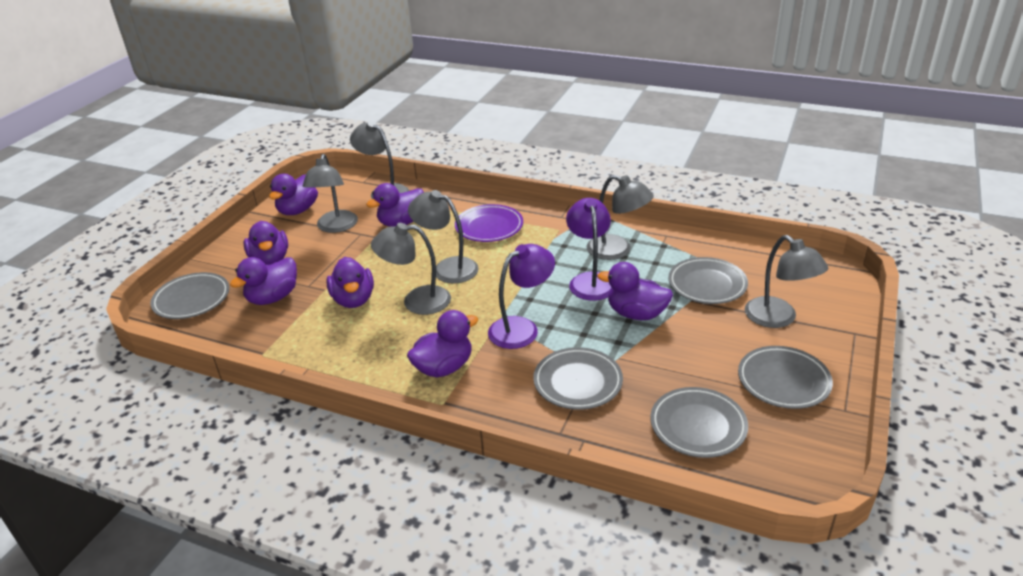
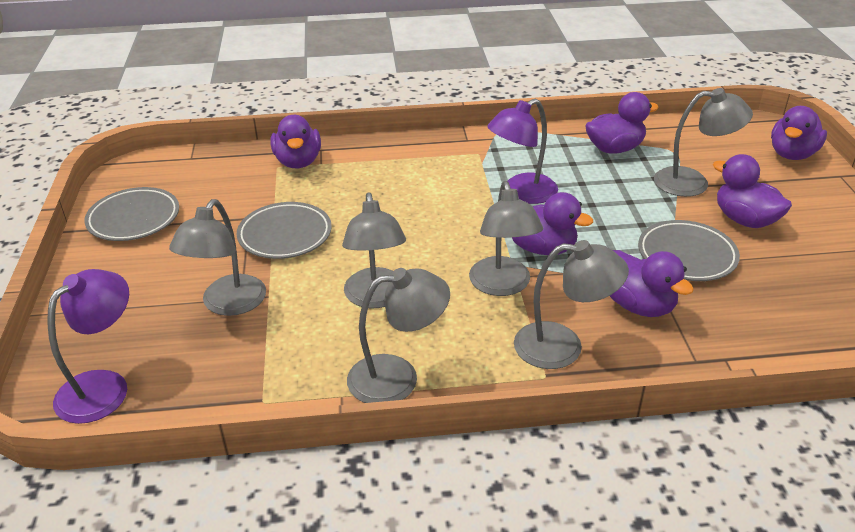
grey plate: [150,272,229,319] [533,347,623,410] [650,387,748,458] [668,257,748,304] [738,346,833,409] = 5 -> [84,187,179,241] [237,202,332,259] [638,220,740,281] = 3
purple duck: [230,257,297,305] [244,221,288,265] [269,174,318,215] [326,257,374,308] [366,183,424,227] [407,310,478,377] [597,262,673,320] = 7 -> [270,115,321,168] [512,192,593,255] [585,92,659,154] [610,250,694,317] [713,154,792,228] [771,106,827,160] = 6
purple plate: [455,204,523,242] = 1 -> none = 0

